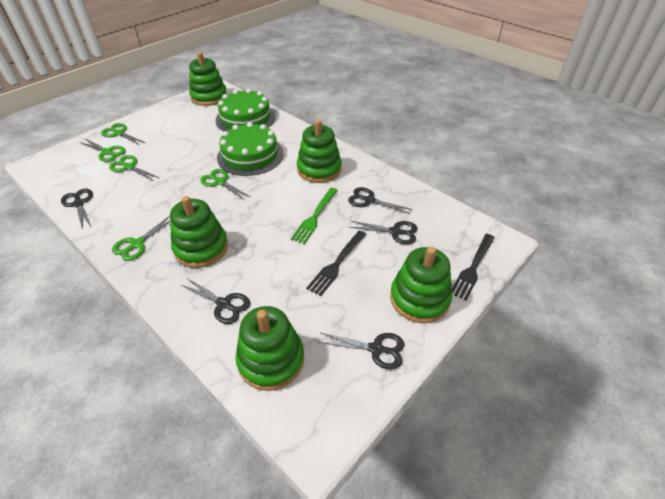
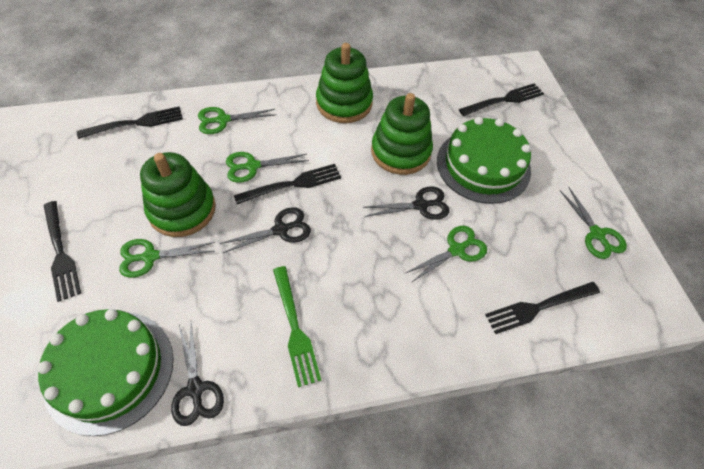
black fork: [306,231,367,296] [452,234,495,301] = 2 -> [44,201,81,302] [77,106,183,139] [234,164,341,204] [459,83,544,116] [485,282,600,334] = 5
black scissors: [61,189,93,230] [181,278,250,324] [318,333,404,370] [348,187,413,214] [349,221,418,244] = 5 -> [171,323,224,426] [219,207,311,253] [363,187,450,220] = 3
green stacking toy: [170,196,228,268] [189,52,227,106] [235,306,304,391] [297,120,342,183] [390,247,452,323] = 5 -> [140,152,216,237] [316,43,373,123] [371,93,433,175] = 3

